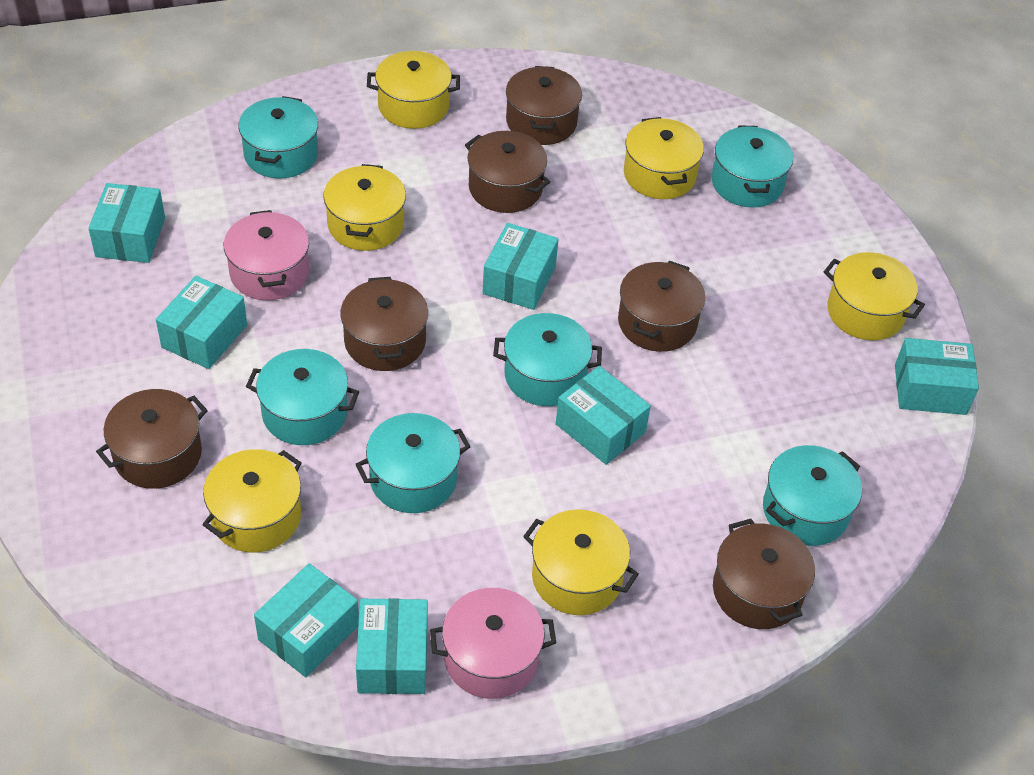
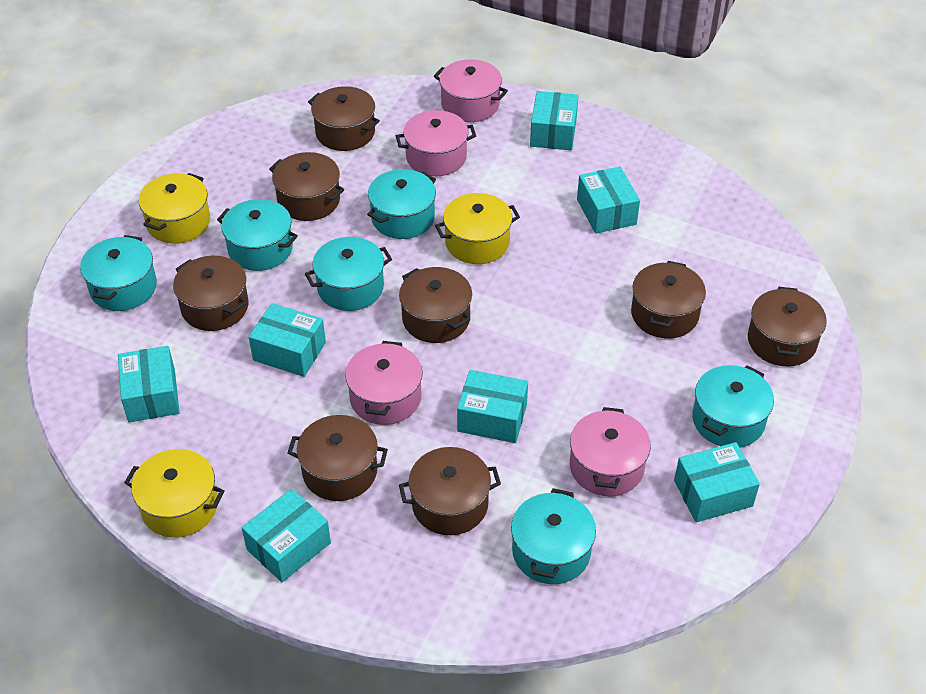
brown pot: [96,389,208,489] [340,277,428,371] [465,131,550,213] [506,66,582,145] [618,261,705,352] [713,519,815,629] = 6 -> [173,256,249,331] [269,152,344,221] [288,415,388,501] [308,86,380,151] [399,267,472,343] [399,447,501,535] [631,261,706,338] [748,287,827,366] = 8
pink pot: [224,210,309,300] [430,588,556,699] = 2 -> [345,341,423,425] [396,110,476,176] [434,59,508,122] [570,407,651,496] = 4
yellow pot: [202,449,302,553] [323,164,406,251] [367,51,460,129] [523,509,639,615] [624,117,704,199] [824,252,925,340] = 6 -> [124,449,225,538] [138,173,210,244] [435,193,520,264] = 3

